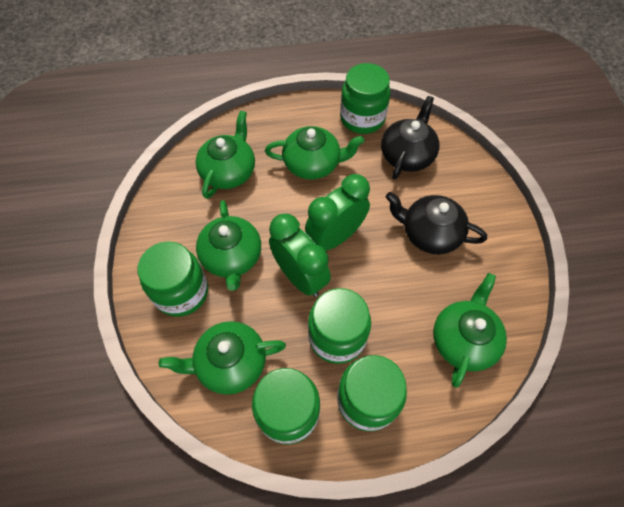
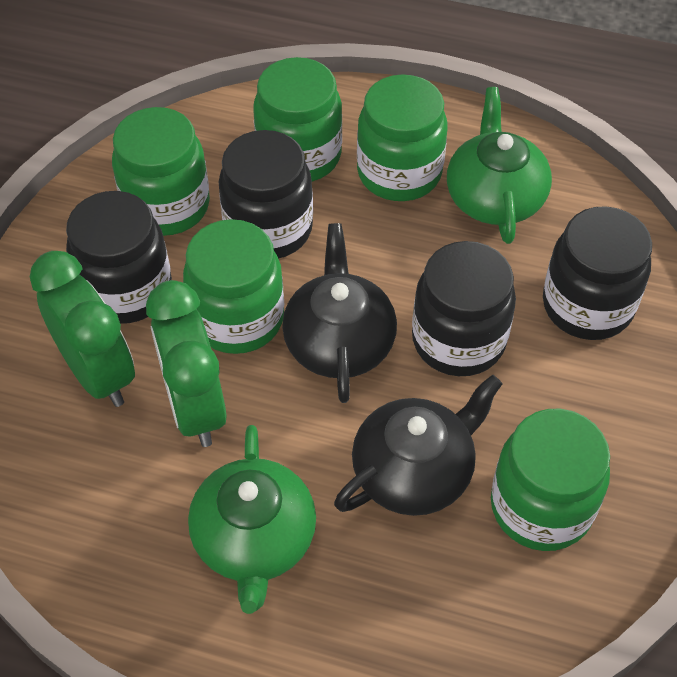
black jar: none = 0 -> [66,191,172,324] [219,130,313,259] [412,241,516,376] [543,206,652,340] = 4
green teapot: [159,321,286,395] [196,110,255,199] [196,200,261,291] [265,126,364,180] [433,273,507,388] = 5 -> [188,425,316,614] [447,87,552,244] = 2

